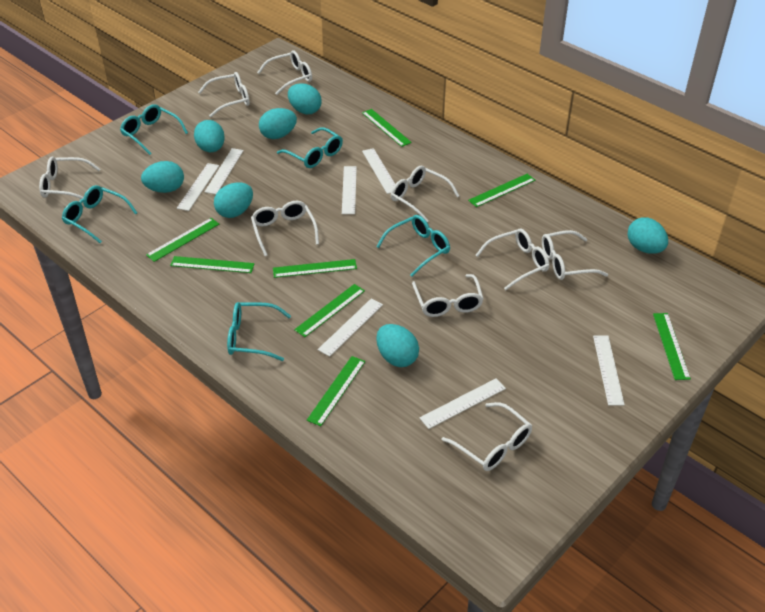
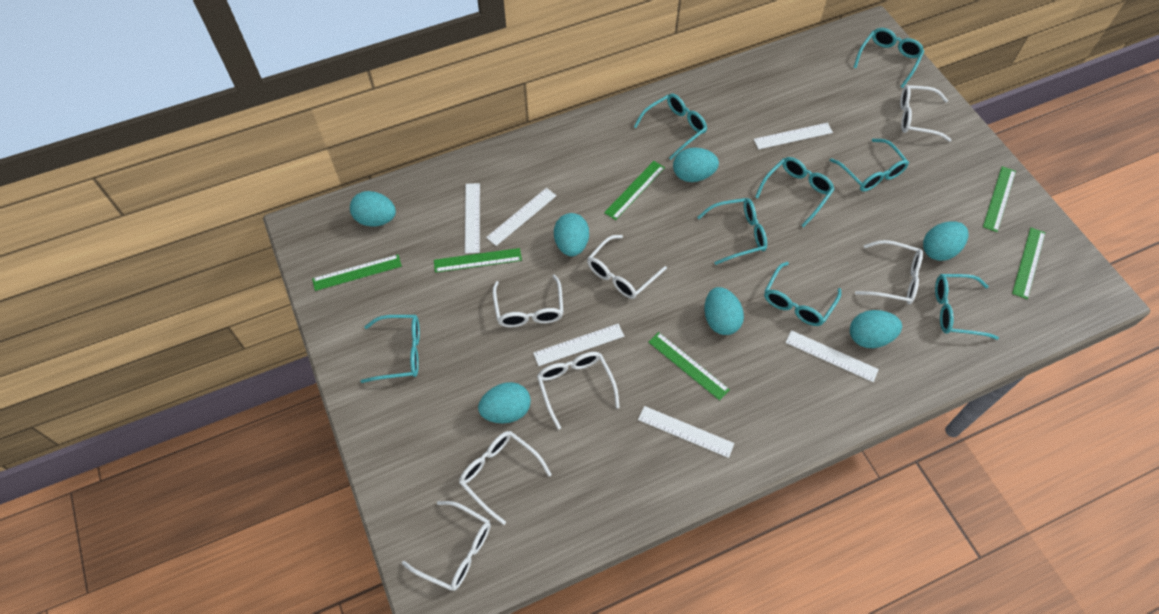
green ruler: [146,218,219,262] [170,256,255,273] [273,259,357,278] [294,284,365,337] [307,356,365,426] [362,109,412,147] [468,174,536,207] [653,313,691,380] = 8 -> [312,254,402,291] [434,248,522,273] [604,161,665,220] [648,332,730,401] [983,166,1016,232] [1012,227,1045,299] = 6
turquoise glasses: [62,185,137,243] [120,104,188,155] [227,302,291,361] [277,127,343,168] [376,215,450,277] = 5 -> [361,315,420,383] [634,94,707,160] [697,198,767,265] [755,157,835,227] [764,262,841,326] [829,139,909,192] [853,28,924,88] [935,274,999,340] = 8
white glasses: [39,157,100,199] [198,72,250,117] [251,201,319,256] [257,50,312,95] [391,166,459,222] [412,274,484,317] [442,402,532,471] [476,229,549,290] [542,230,608,280] = 9 -> [402,501,491,591] [459,431,552,525] [493,275,563,328] [537,352,620,430] [587,235,667,299] [855,240,923,304] [900,85,951,142] = 7
white ruler: [177,163,219,211] [205,148,244,194] [318,298,383,357] [342,166,357,214] [362,148,395,194] [420,378,506,429] [593,335,625,406] = 7 -> [465,183,480,253] [486,188,556,246] [533,323,624,366] [638,406,734,458] [754,123,833,149] [785,330,879,382] = 6

